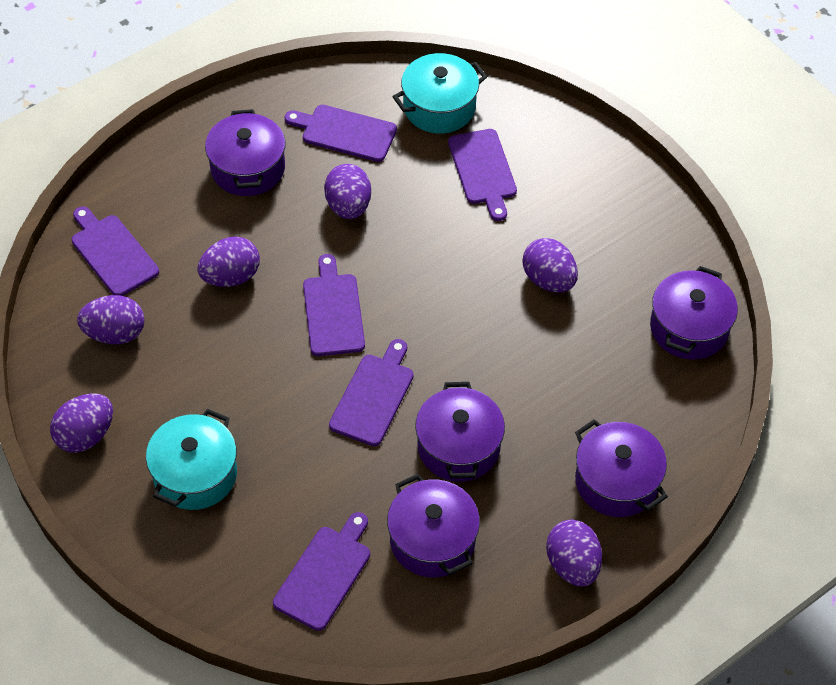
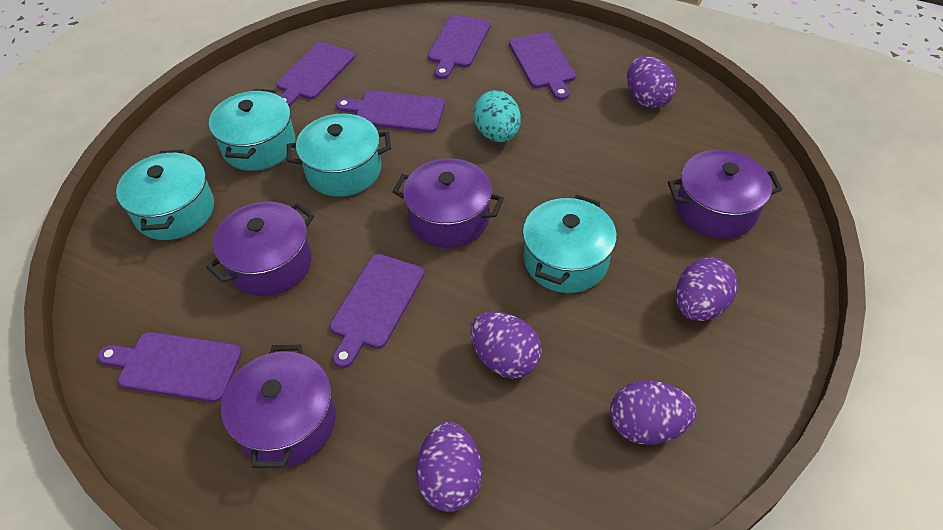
purple egg: [50,393,113,453] [77,295,145,344] [197,237,260,287] [324,164,371,219] [523,238,578,293] [546,520,602,587] = 6 -> [416,422,482,512] [470,311,542,378] [610,380,696,445] [627,56,676,108] [676,257,738,321] = 5
purple pot: [205,109,286,196] [387,474,480,577] [415,382,505,482] [575,419,668,517] [650,266,738,360] = 5 -> [206,202,314,296] [221,345,336,468] [392,159,504,248] [668,150,782,239] = 4
turquoise egg: none = 0 -> [473,90,521,142] = 1
turquoise pot: [146,409,237,510] [392,53,487,133] = 2 -> [116,149,214,240] [209,89,295,171] [287,113,391,197] [523,195,617,293] = 4

